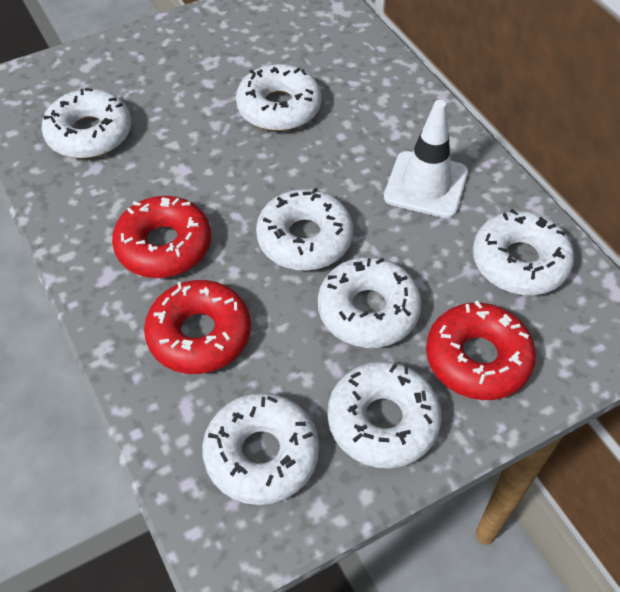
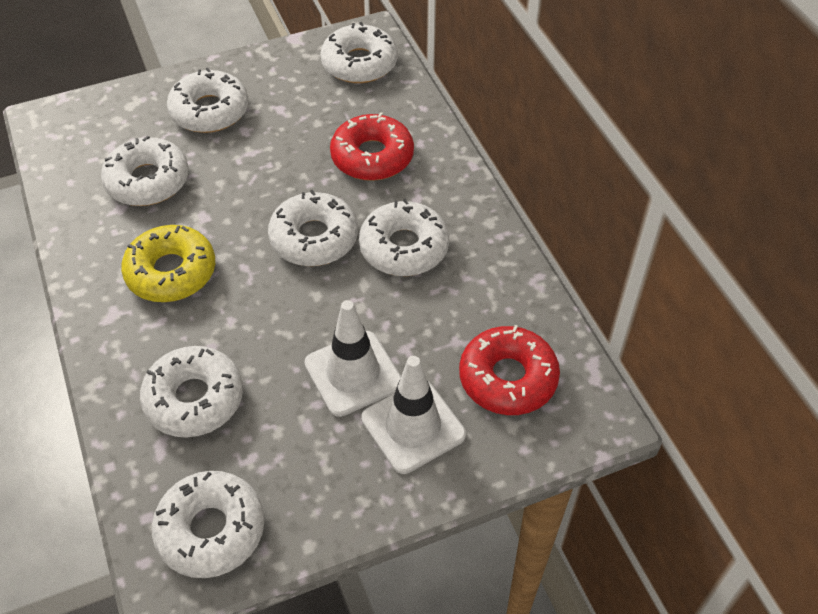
red donut: [112,196,211,278] [144,280,251,374] [426,300,536,400] = 3 -> [330,112,414,181] [459,325,560,415] = 2
white traffic cone: [384,100,468,218] = 1 -> [304,300,401,417] [361,356,466,474] = 2
yellow donut: none = 0 -> [121,225,215,302] = 1

